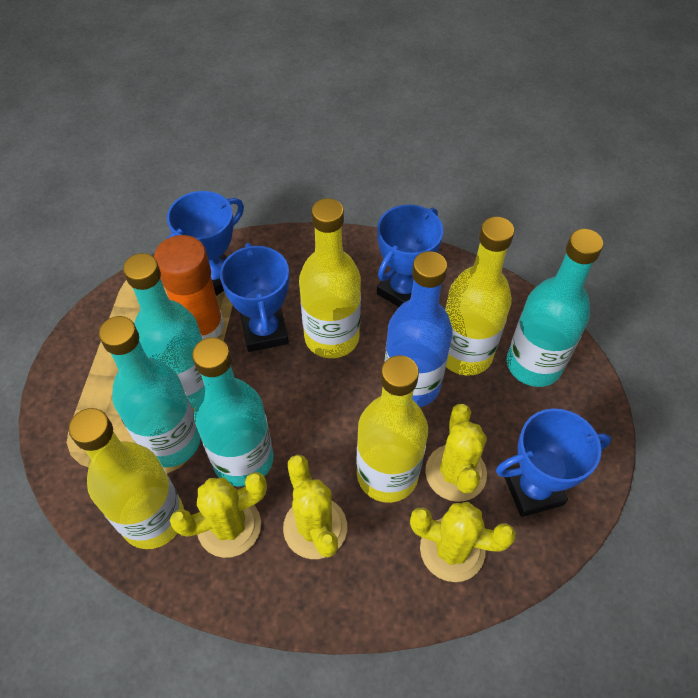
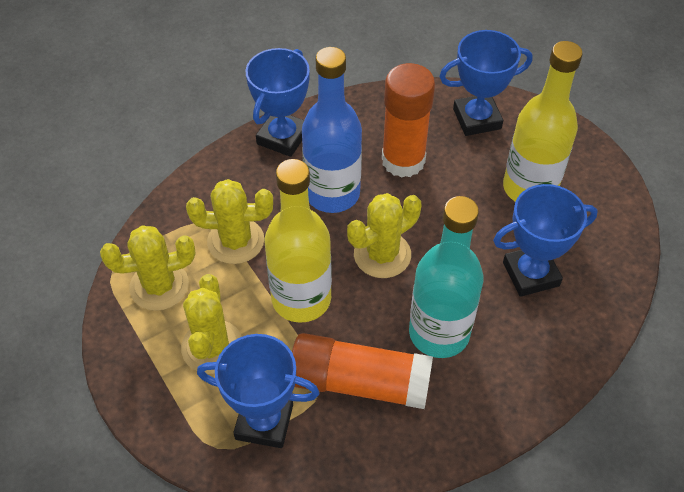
orange glue stick: [154,235,224,339] = 1 -> [292,333,433,409] [382,63,435,178] = 2
turquoise bottle: [99,316,201,467] [123,253,205,408] [192,337,274,487] [507,229,603,387] = 4 -> [409,196,483,358] = 1
yellow bottle: [69,408,184,549] [299,198,361,358] [356,355,428,503] [445,217,514,376] = 4 -> [264,159,332,323] [503,41,583,202] = 2

